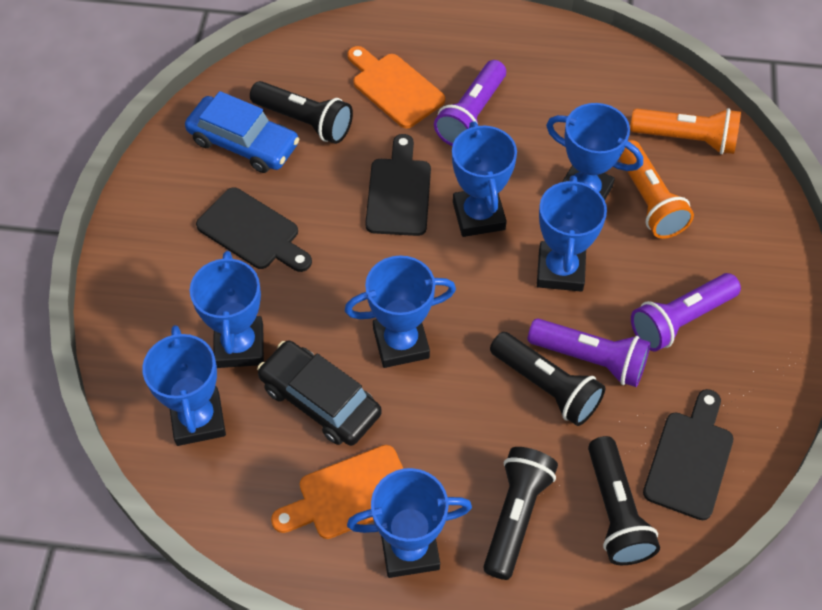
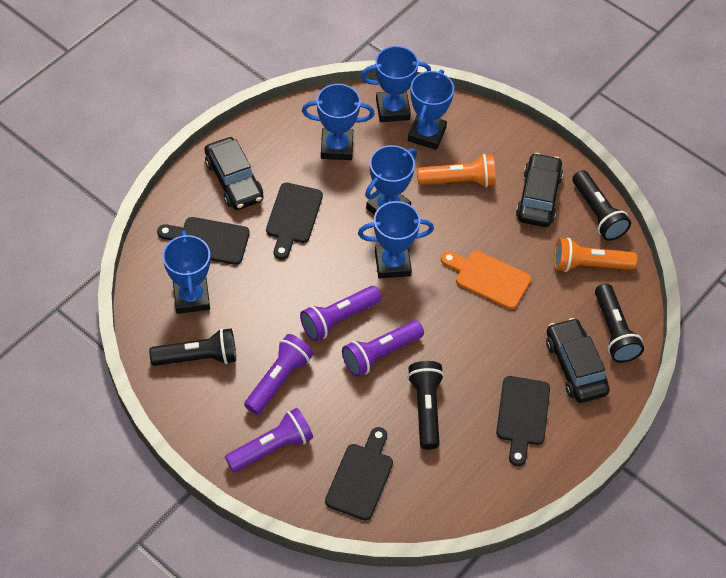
black car: [257,340,382,446] = 1 -> [205,137,264,210] [516,153,563,227] [546,318,610,403] = 3
black cutting board: [196,187,312,272] [365,134,431,236] [643,389,733,520] = 3 -> [157,217,250,265] [266,183,323,260] [325,427,393,521] [496,376,550,466] = 4
blue car: [185,91,299,173] = 1 -> none = 0
blue trophy: [142,325,226,446] [190,251,264,368] [345,256,456,368] [347,468,472,578] [452,121,517,237] [537,175,607,292] [546,103,643,200] = 7 -> [162,230,210,314] [302,84,375,160] [358,201,434,279] [361,46,431,122] [365,145,417,215] [408,70,454,150] = 6
orange cutting board: [271,445,403,539] [347,46,445,128] = 2 -> [441,251,531,309] = 1
purple flashlight: [434,60,506,146] [528,318,651,387] [631,273,741,352] = 3 -> [225,408,313,472] [244,334,314,415] [300,286,382,341] [342,320,424,377] = 4

